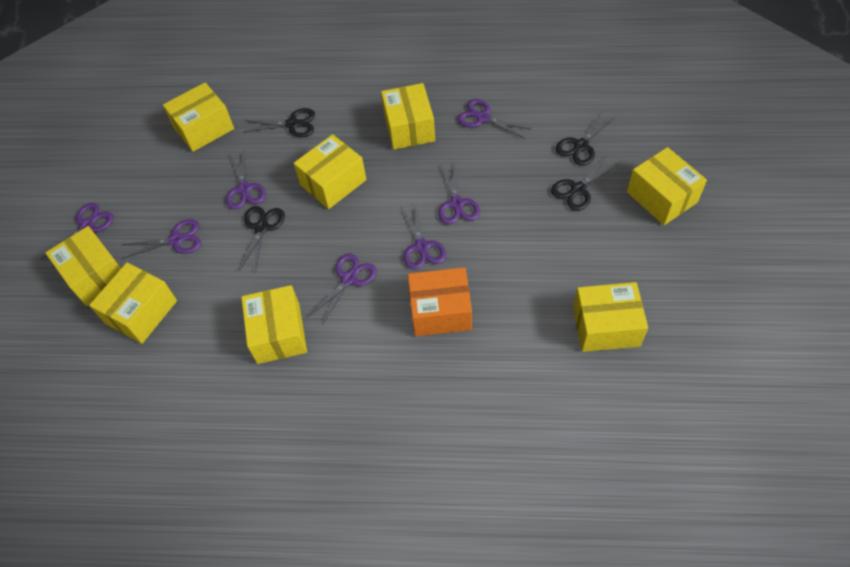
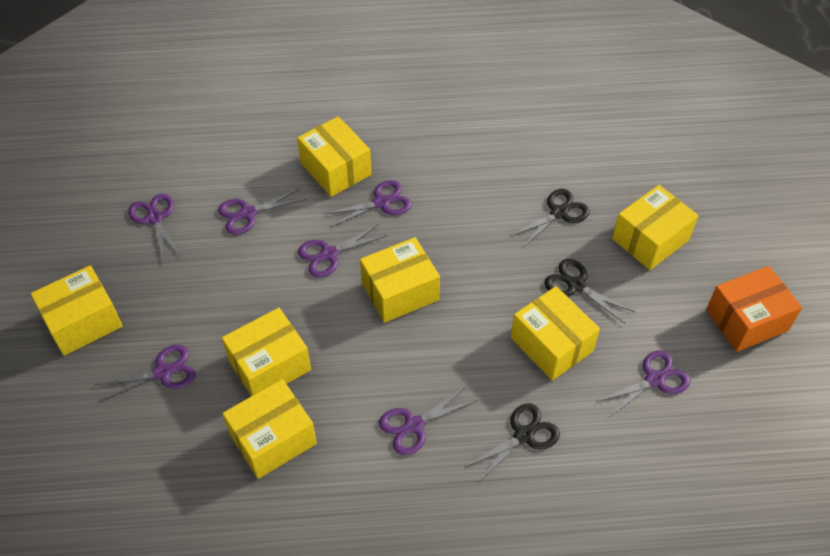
black scissors: [239,206,285,272] [244,108,315,137] [551,155,620,211] [556,112,616,166] = 4 -> [465,403,560,483] [510,189,590,248] [544,259,635,324] = 3
yellow box: [45,226,121,306] [89,263,177,344] [163,82,234,152] [241,285,307,364] [294,134,366,209] [381,83,435,150] [573,282,648,352] [627,147,707,225] = 8 -> [31,265,123,355] [222,308,311,396] [222,379,317,479] [297,116,371,197] [360,237,440,323] [511,286,600,381] [612,185,698,270] = 7

